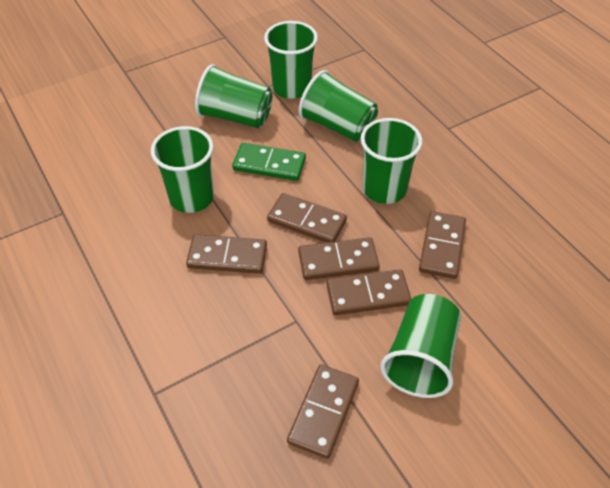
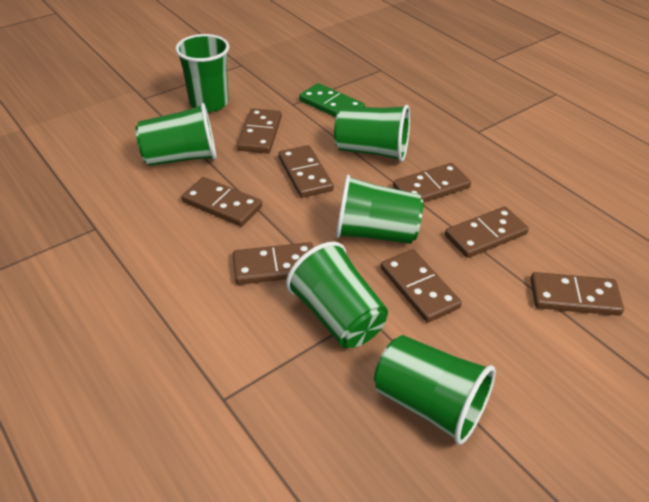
brown domino: [186,234,267,274] [267,193,347,243] [287,365,359,459] [298,237,380,280] [326,269,411,315] [419,211,466,279] = 6 -> [182,177,262,227] [233,242,313,285] [237,108,282,154] [278,145,334,198] [381,250,462,323] [393,163,471,202] [445,207,529,258] [530,272,624,316] = 8

